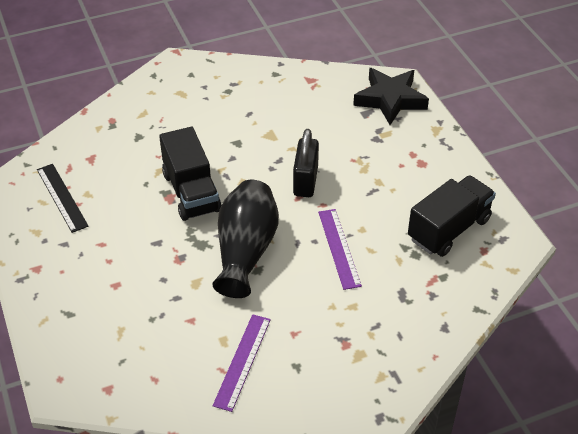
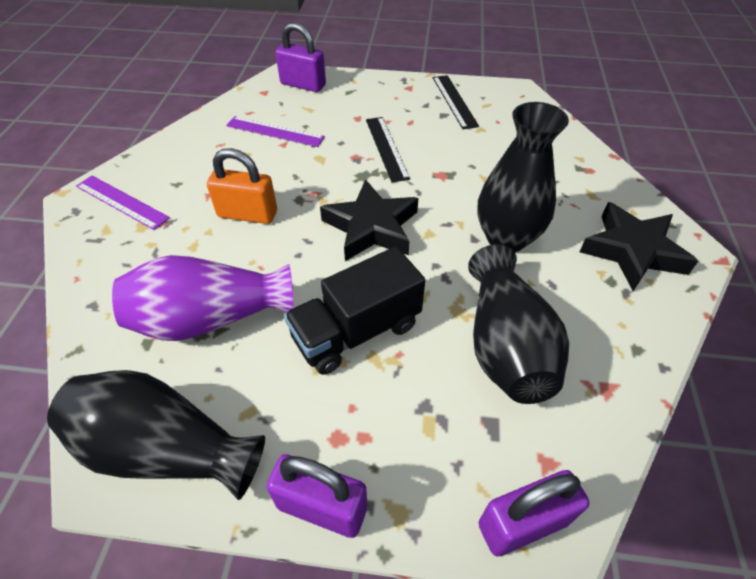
black padlock: [293,129,319,197] = 1 -> none = 0
black ruler: [37,164,89,233] = 1 -> [366,117,410,183] [433,75,479,129] = 2
black star: [353,68,429,125] = 1 -> [320,179,419,261] [580,202,698,291] = 2
black truck: [159,127,222,221] [408,175,496,257] = 2 -> [284,246,425,375] = 1
black vase: [212,180,279,298] = 1 -> [47,370,265,500] [468,244,569,404] [478,102,569,252] = 3
orange padlock: none = 0 -> [207,148,277,224] = 1
purple padlock: none = 0 -> [266,454,367,538] [275,23,326,92] [479,470,590,557] = 3
purple vase: none = 0 -> [112,255,294,341] = 1

